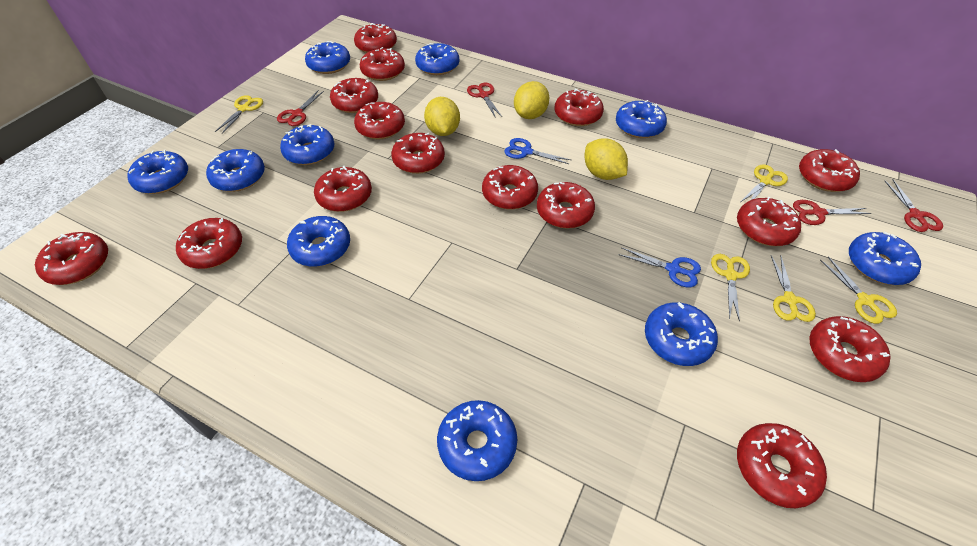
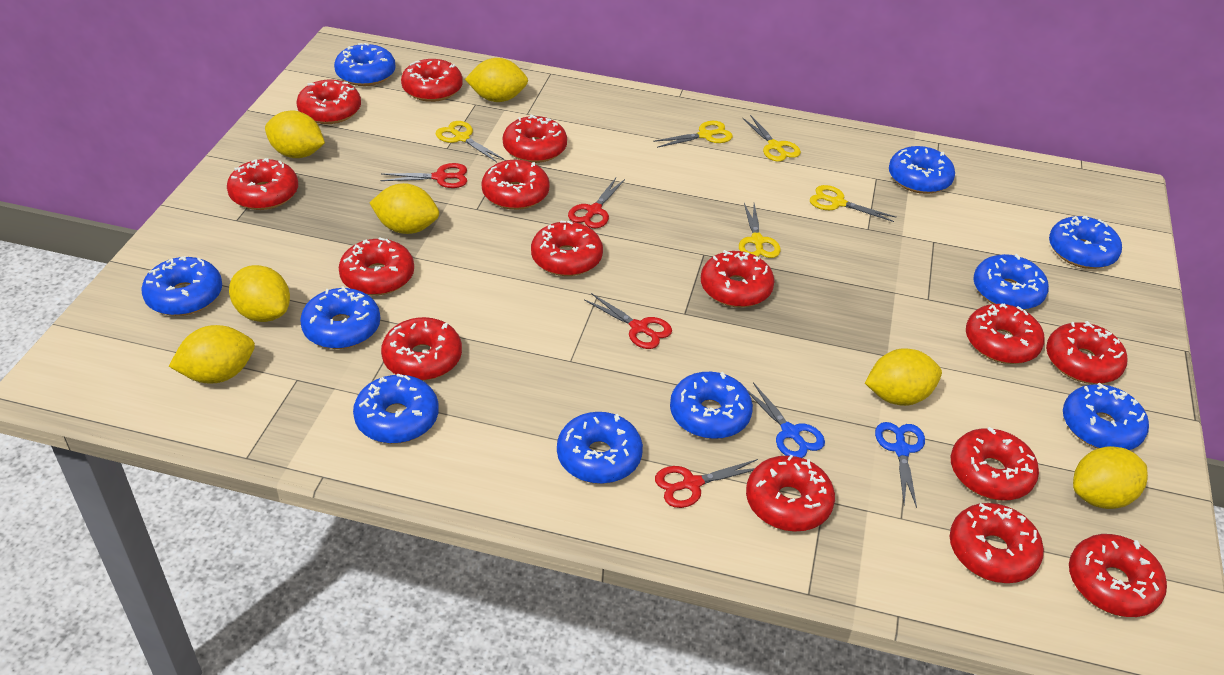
yellow lemon: [424,97,460,136] [514,81,549,119] [585,138,628,180] = 3 -> [169,325,255,384] [229,265,290,322] [265,110,325,158] [370,183,439,234] [465,58,528,102] [865,348,942,406] [1073,446,1148,509] = 7

